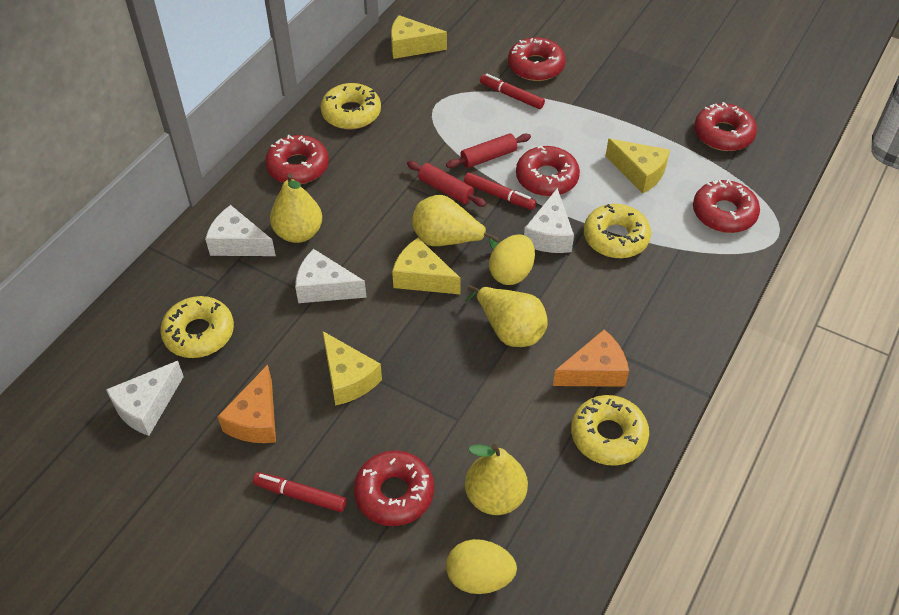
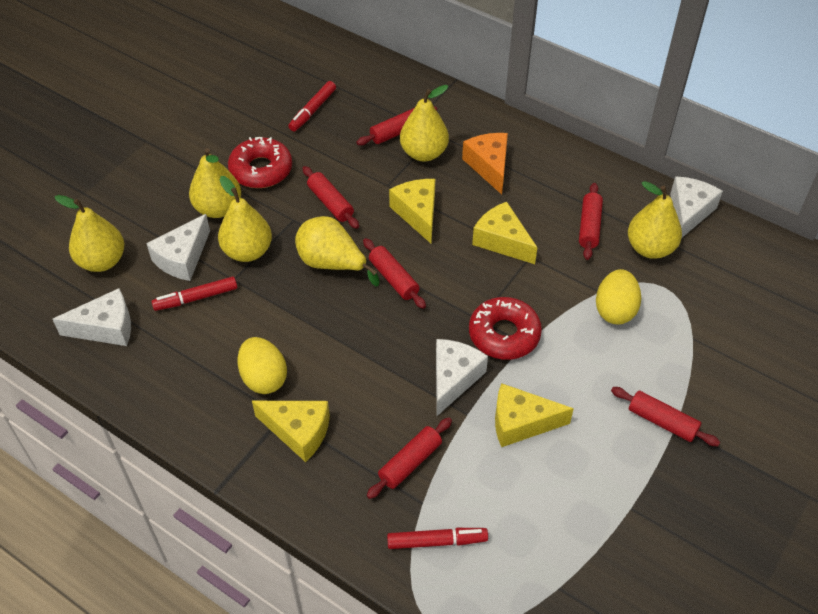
orange cheese: [217,365,276,443] [553,329,629,387] = 2 -> [462,133,508,195] = 1
red donut: [265,135,329,184] [354,450,434,526] [508,37,566,81] [516,146,580,196] [693,179,760,233] [694,102,757,151] = 6 -> [228,137,292,188] [469,297,542,360] = 2
red rolling pin: [407,161,486,207] [446,134,531,168] = 2 -> [302,166,359,229] [356,106,437,145] [363,238,426,309] [367,418,452,499] [579,183,603,260] [611,387,720,446] = 6
yellow donut: [160,296,234,358] [321,83,381,129] [571,395,649,466] [584,204,651,258] = 4 -> none = 0
yellow pear: [270,173,322,243] [412,195,499,250] [465,285,548,347] [465,444,528,515] = 4 -> [55,195,124,272] [189,148,241,218] [218,176,272,262] [295,216,380,286] [400,85,449,162] [628,181,682,259] = 6

